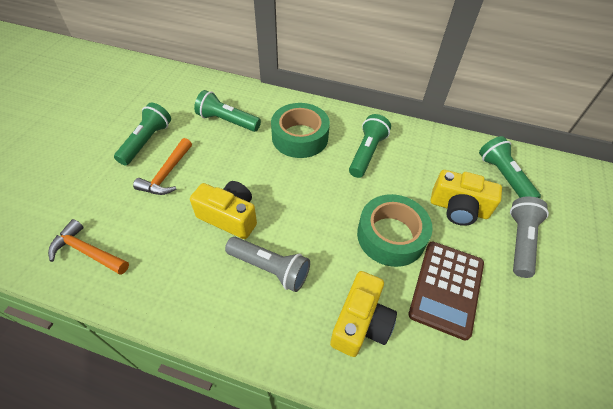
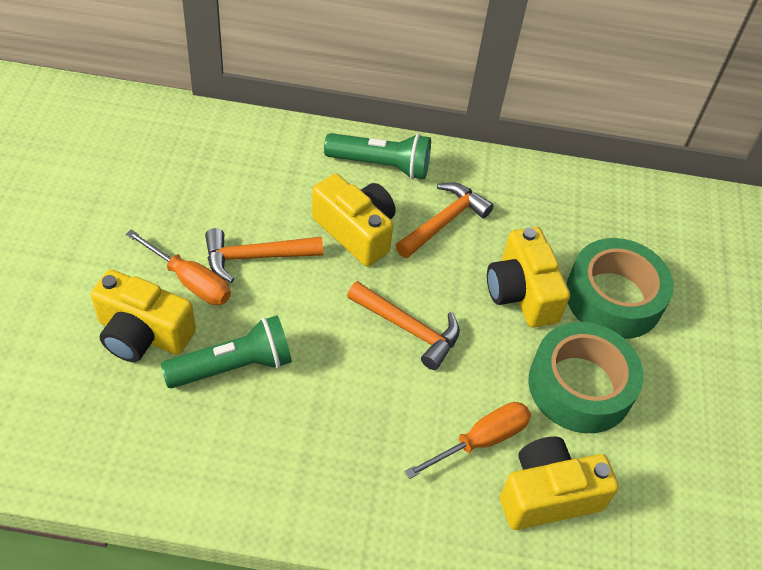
brown calculator: [408,241,484,341] = 1 -> none = 0
green flashlight: [114,103,171,166] [194,90,261,132] [349,114,391,178] [479,136,541,198] = 4 -> [161,315,292,388] [324,133,431,179] = 2
grey flashlight: [225,237,310,292] [510,196,549,278] = 2 -> none = 0
orange hammer: [48,219,129,275] [133,138,192,195] = 2 -> [205,228,323,283] [347,281,460,370] [396,182,494,258] = 3
orange screwdriver: none = 0 -> [126,229,231,305] [405,402,531,479] = 2
yellow camera: [190,181,257,239] [330,271,397,357] [431,170,502,226] = 3 -> [91,270,196,362] [312,174,395,266] [487,227,570,327] [500,436,619,530] = 4

